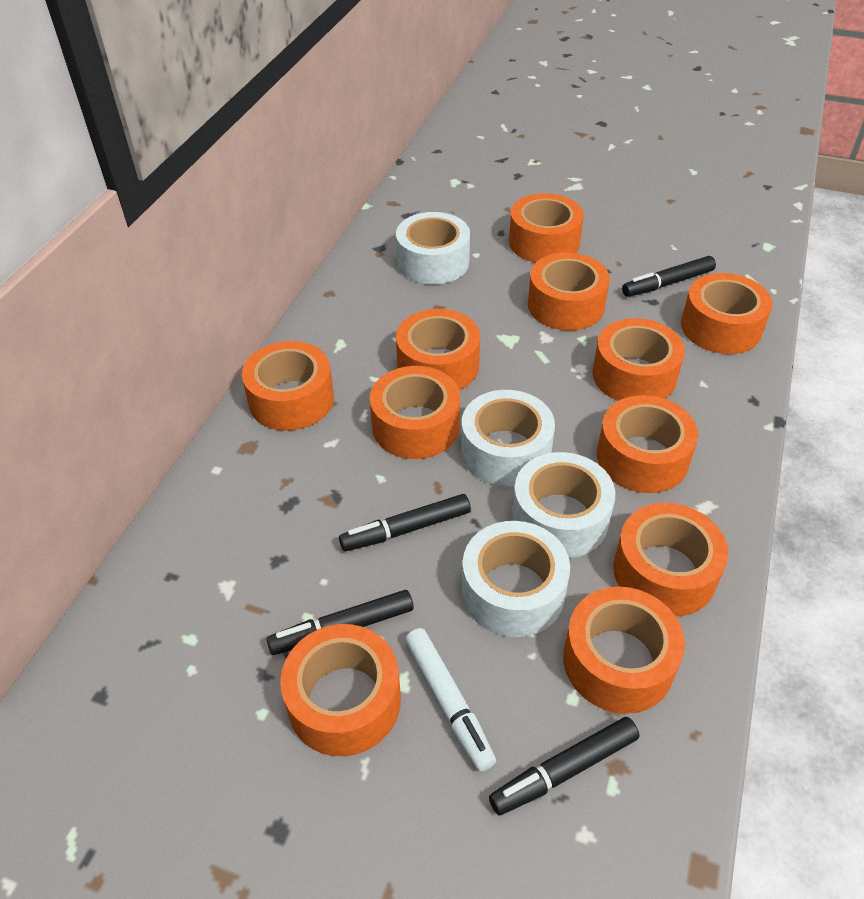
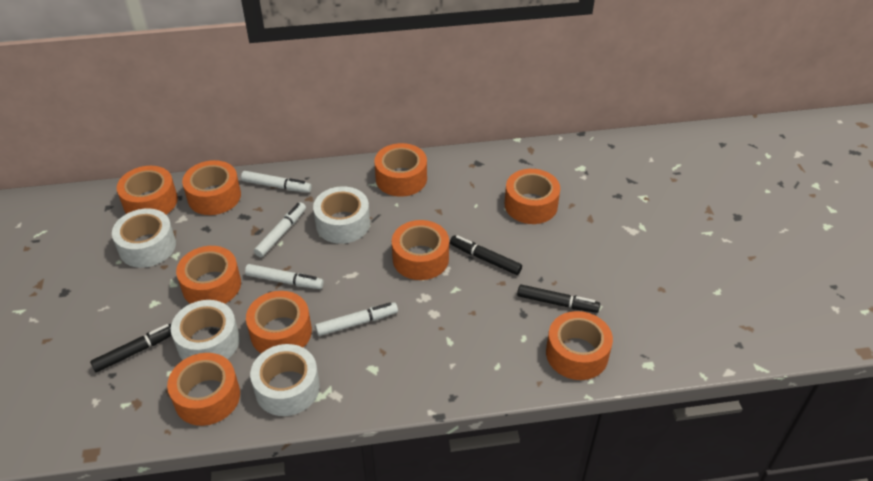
black marker: [267,590,414,655] [339,494,471,551] [489,717,639,815] [622,256,716,297] = 4 -> [90,324,172,372] [450,235,522,275] [517,285,600,313] = 3
orange tape: [242,341,334,431] [280,624,401,756] [370,366,460,459] [396,309,480,390] [509,193,584,263] [528,252,610,331] [563,587,685,714] [593,318,685,401] [597,395,698,493] [613,503,728,617] [681,273,772,354] = 11 -> [117,166,178,215] [167,353,240,426] [176,246,241,304] [182,160,241,215] [246,291,312,353] [375,143,427,197] [392,220,449,280] [505,169,560,224] [546,311,613,380] = 9
white marker: [405,628,496,772] = 1 -> [241,171,312,193] [245,264,324,289] [254,202,306,257] [315,302,398,336] = 4

